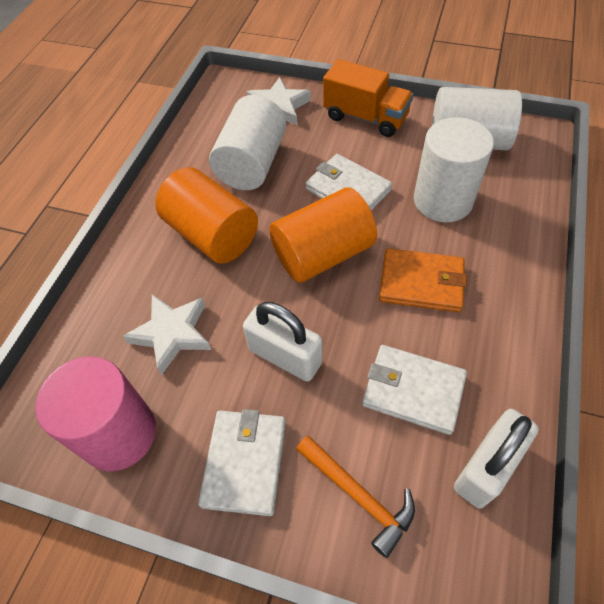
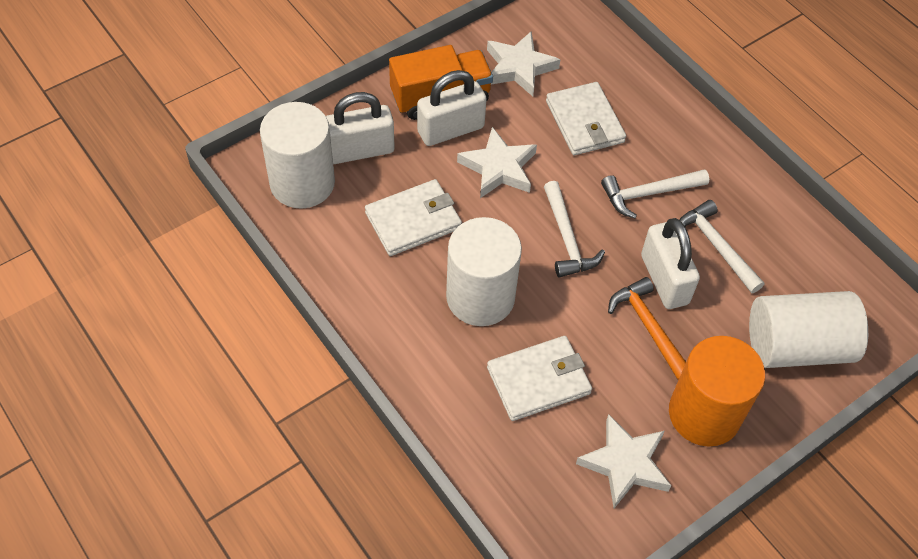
orange cylinder: [155,167,258,264] [269,187,377,283] = 2 -> [669,336,765,446] = 1
orange wallet: [379,248,467,312] = 1 -> none = 0
pink cylinder: [36,357,156,471] = 1 -> none = 0
white hammer: none = 0 -> [544,181,605,278] [601,169,709,218] [679,200,764,293] = 3
white padlock: [243,302,322,382] [454,409,539,509] = 2 -> [326,92,395,164] [417,70,487,146] [641,218,700,309] = 3
white star: [123,294,211,375] [247,77,311,125] = 2 -> [457,127,537,198] [487,31,561,96] [576,414,671,508] = 3

